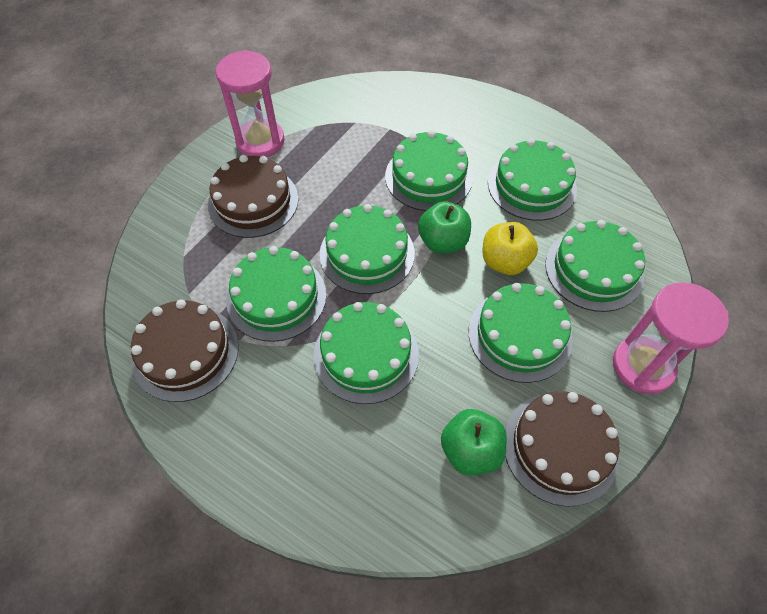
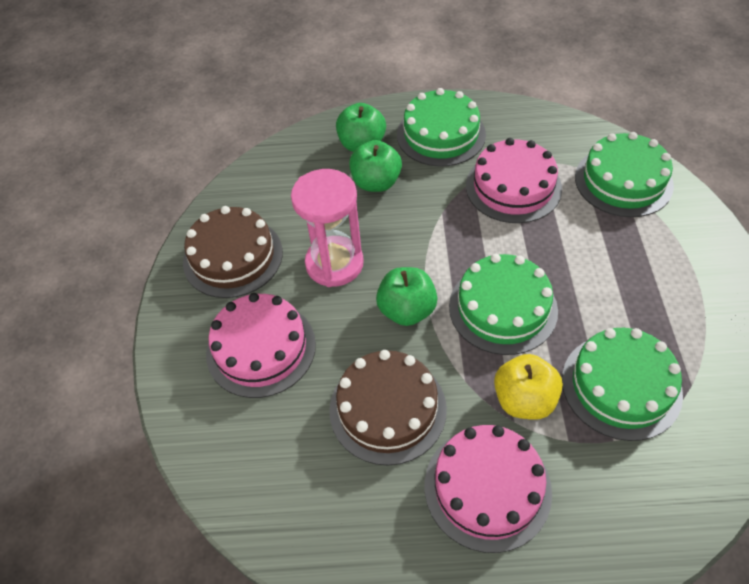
brown cake: [131,299,239,402] [208,155,299,238] [505,391,619,507] = 3 -> [183,206,283,298] [329,350,447,465] = 2
green apple: [418,201,471,254] [441,409,507,475] = 2 -> [336,103,386,152] [349,140,402,192] [376,267,438,326] = 3
green cake: [226,246,326,342] [314,302,419,404] [320,204,415,294] [385,130,473,211] [469,283,573,383] [488,139,577,221] [545,220,645,312] = 7 -> [397,88,486,167] [449,254,558,355] [562,328,683,441] [575,132,674,217] = 4
pink cake: none = 0 -> [206,293,316,398] [425,425,552,553] [466,138,562,223] = 3
pink hourglass: [216,50,285,157] [613,282,729,394] = 2 -> [291,169,364,287] = 1

